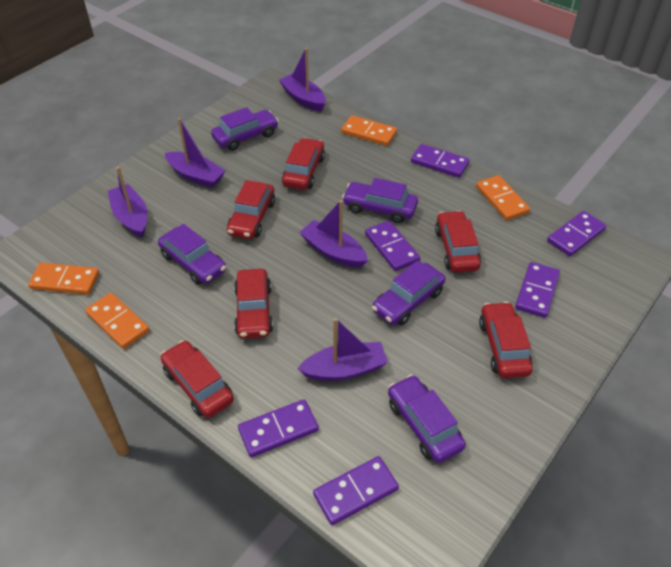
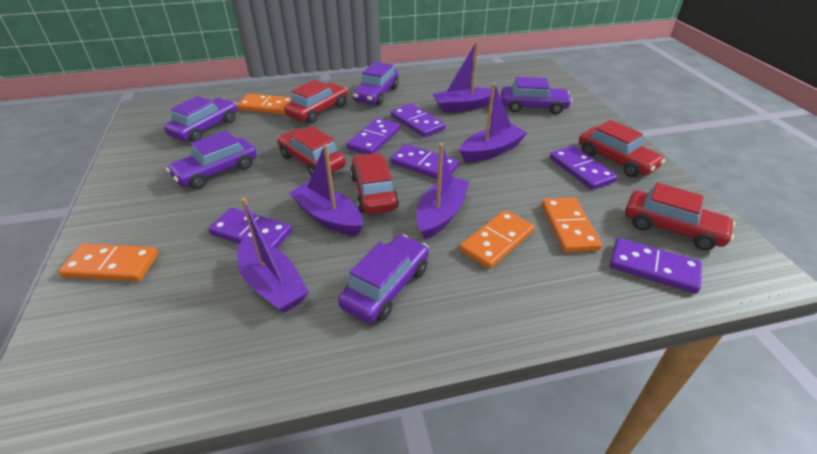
red car: [161,340,234,418] [227,180,275,239] [234,269,273,339] [282,138,325,190] [435,210,481,273] [479,302,533,378] = 6 -> [277,126,346,176] [284,80,348,124] [350,153,399,214] [579,120,665,177] [625,183,736,250] = 5

